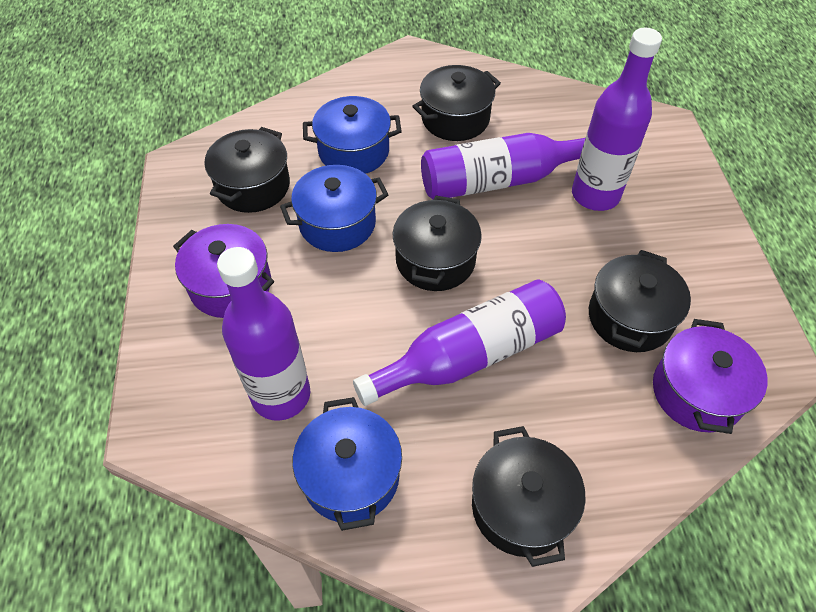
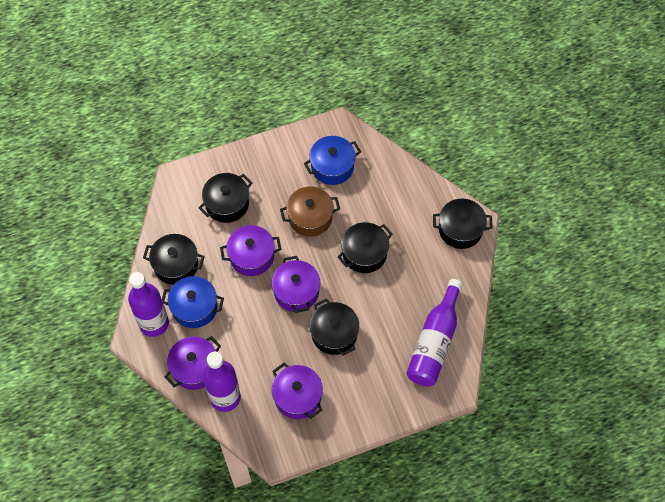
blue pot: [280,165,388,252] [293,397,402,531] [303,96,402,174] = 3 -> [162,276,224,328] [304,136,361,185] = 2
brown pot: none = 0 -> [280,186,340,237] = 1
purple bottle: [217,247,310,421] [353,280,566,406] [421,133,586,199] [572,28,662,211] = 4 -> [128,272,169,337] [203,352,241,412] [406,279,463,387] = 3
purple pot: [173,224,274,318] [653,319,768,434] = 2 -> [164,336,221,390] [220,225,281,276] [272,256,320,313] [272,363,323,419] = 4

